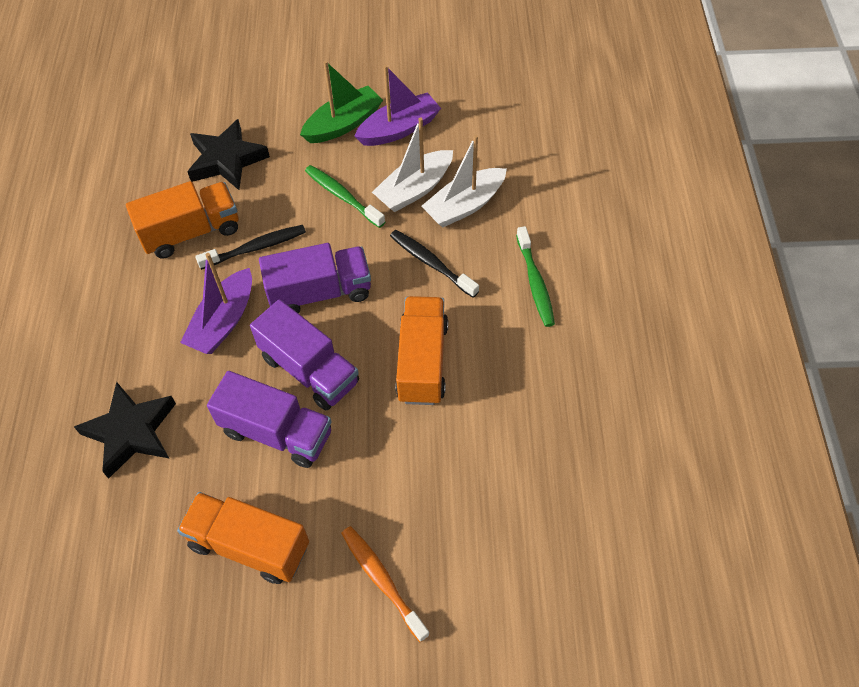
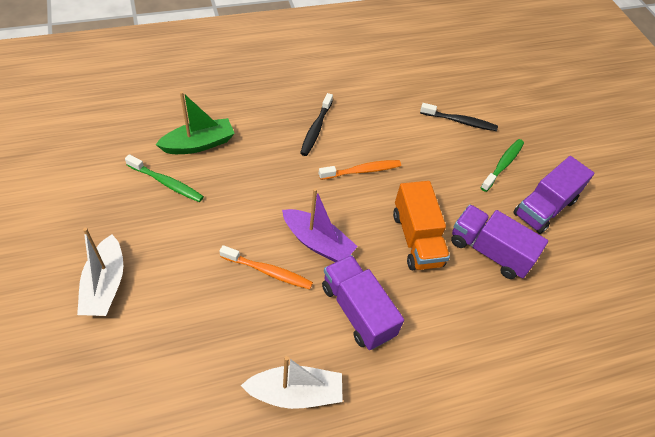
black star: [74,382,176,479] [187,119,270,190] = 2 -> none = 0
orange toothbrush: [341,526,430,642] = 1 -> [219,245,313,289] [319,160,401,180] = 2
orange truck: [126,181,238,258] [177,492,309,584] [395,296,448,405] = 3 -> [393,181,450,270] = 1
purple boat: [180,253,252,354] [354,65,441,146] = 2 -> [282,188,358,262] = 1

